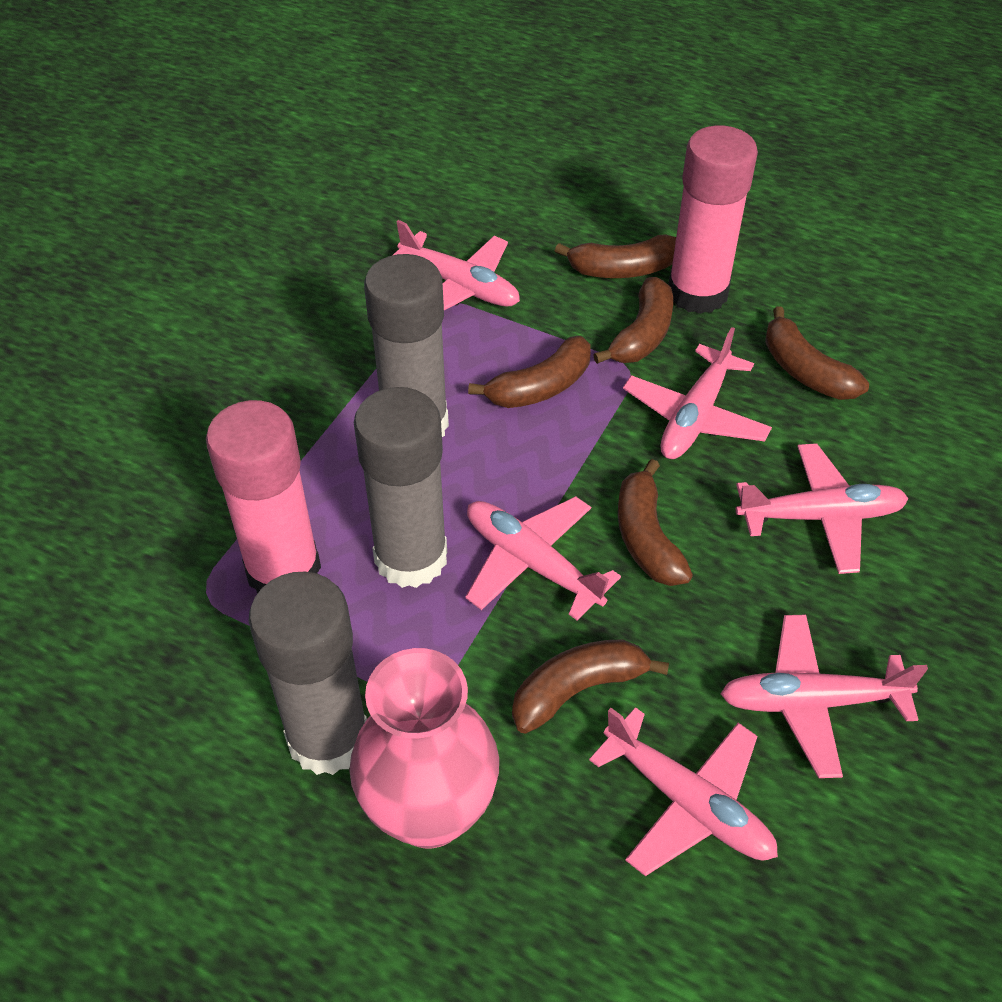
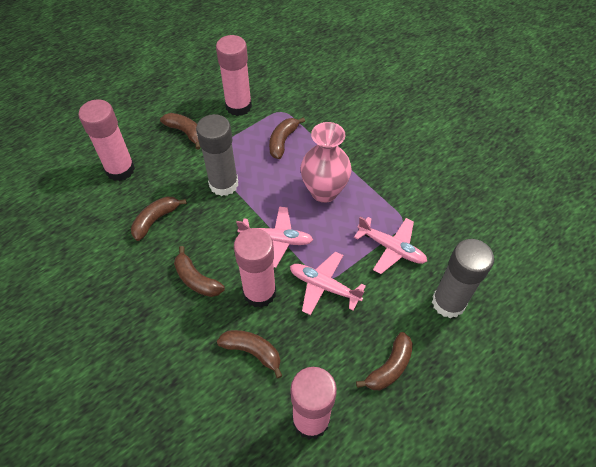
grey glue stick: [248,571,367,775] [354,387,447,588] [364,254,449,437] = 3 -> [196,114,238,196] [432,239,494,318] = 2
pink glue stick: [206,400,321,594] [668,125,758,314] = 2 -> [79,99,135,181] [216,35,252,116] [234,228,276,308] [290,367,337,439] = 4
pink plane: [392,220,520,310] [465,496,621,620] [589,707,778,876] [623,327,772,459] [720,615,928,778] [736,443,909,574] = 6 -> [236,206,313,268] [290,252,366,315] [354,217,427,274] = 3

